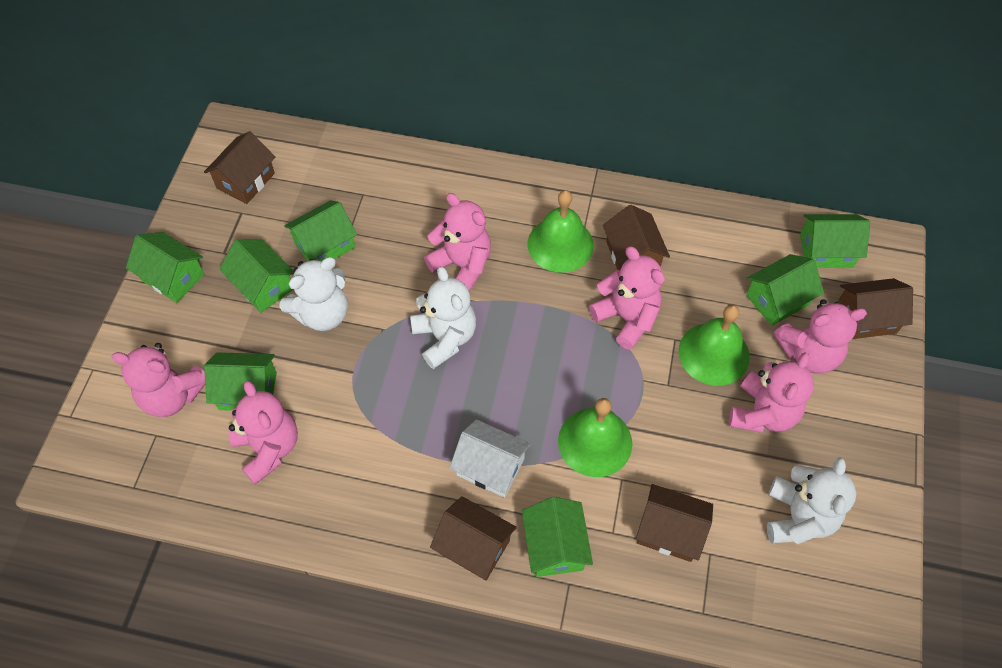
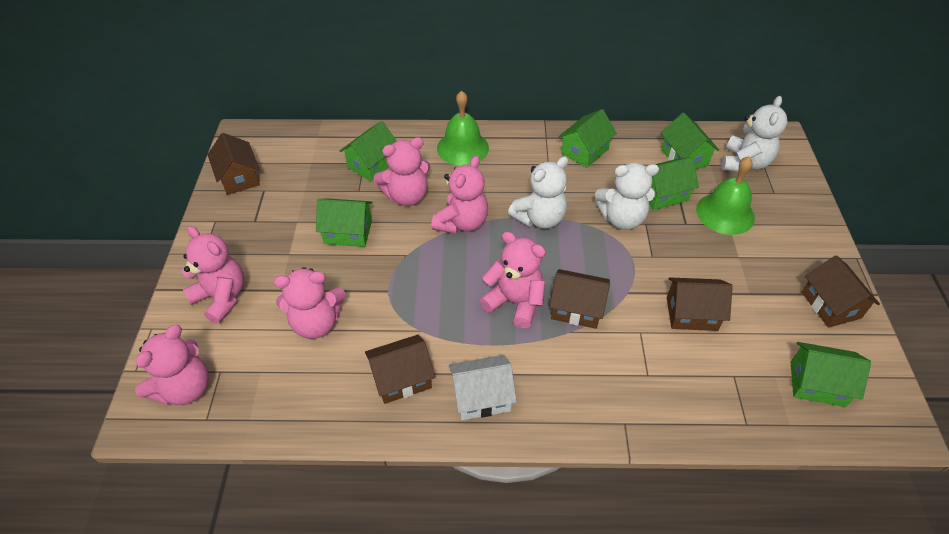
green bell: [528,190,594,273] [558,398,632,477] [678,305,750,386] = 3 -> [437,91,489,166] [696,156,755,235] = 2
green house: [126,232,204,303] [204,352,277,411] [220,239,294,313] [284,200,357,261] [522,497,593,577] [746,254,824,326] [800,214,870,268] = 7 -> [316,198,373,247] [340,121,397,181] [558,109,617,168] [649,157,699,210] [661,113,719,169] [791,342,871,407] = 6

